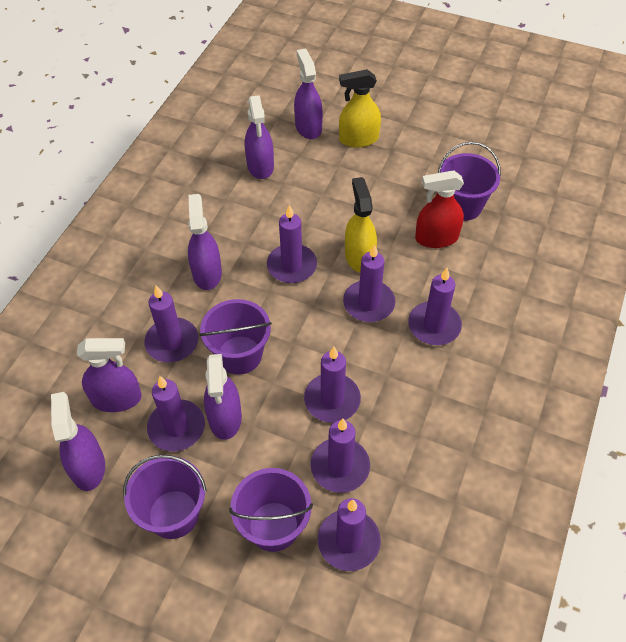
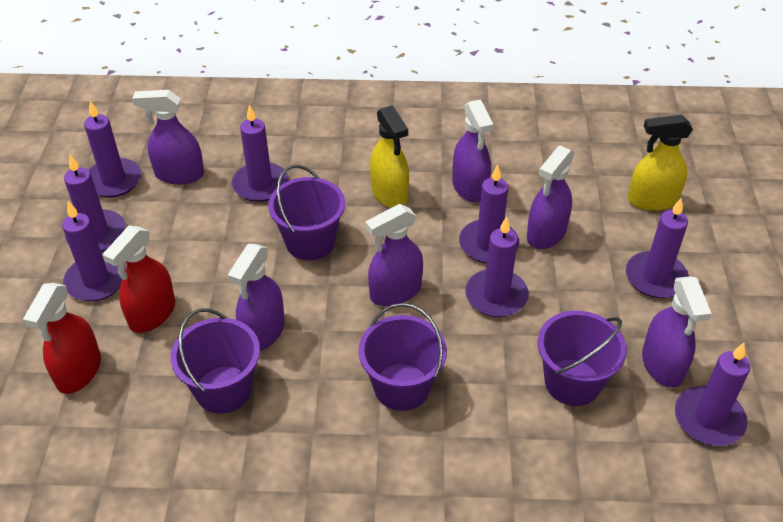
red spray bottle: [415,170,464,248] = 1 -> [23,283,101,394] [103,226,175,333] = 2

